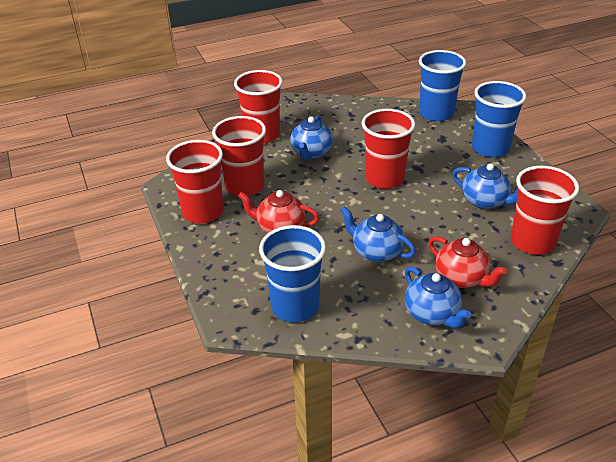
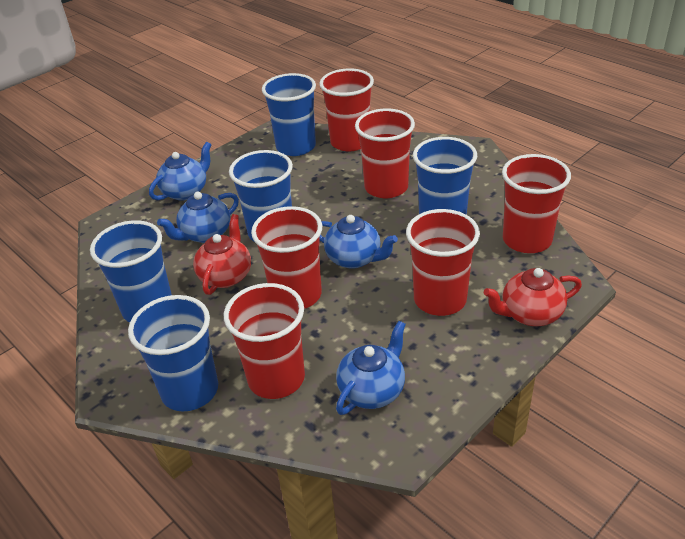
blue cup: [259,225,326,322] [419,50,466,122] [472,81,526,157] = 3 -> [90,220,172,322] [128,295,218,412] [229,150,293,241] [262,73,316,156] [413,137,477,215] = 5
red cup: [166,140,224,224] [212,116,266,196] [234,70,283,144] [362,109,415,189] [511,166,579,255] = 5 -> [224,283,305,399] [251,206,322,309] [319,69,374,151] [355,109,415,198] [406,209,480,316] [502,154,571,253] = 6

